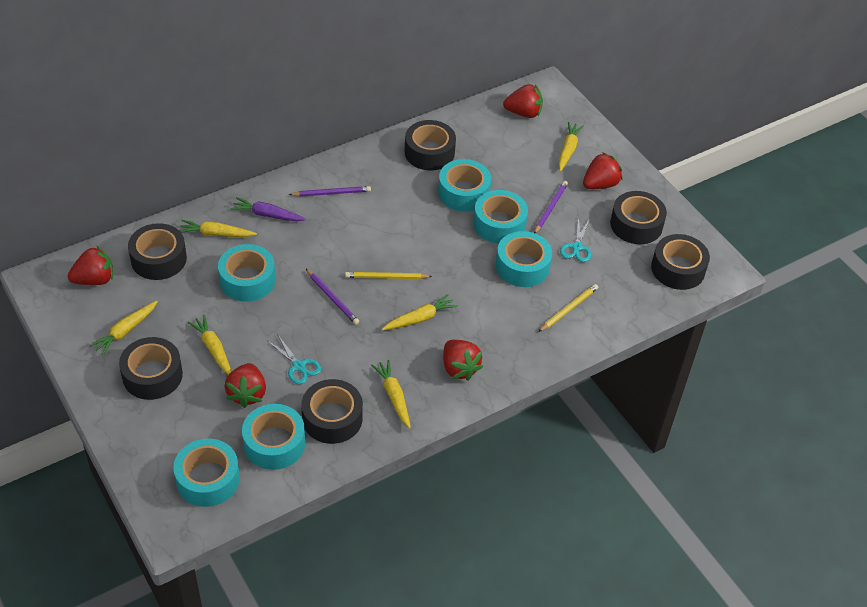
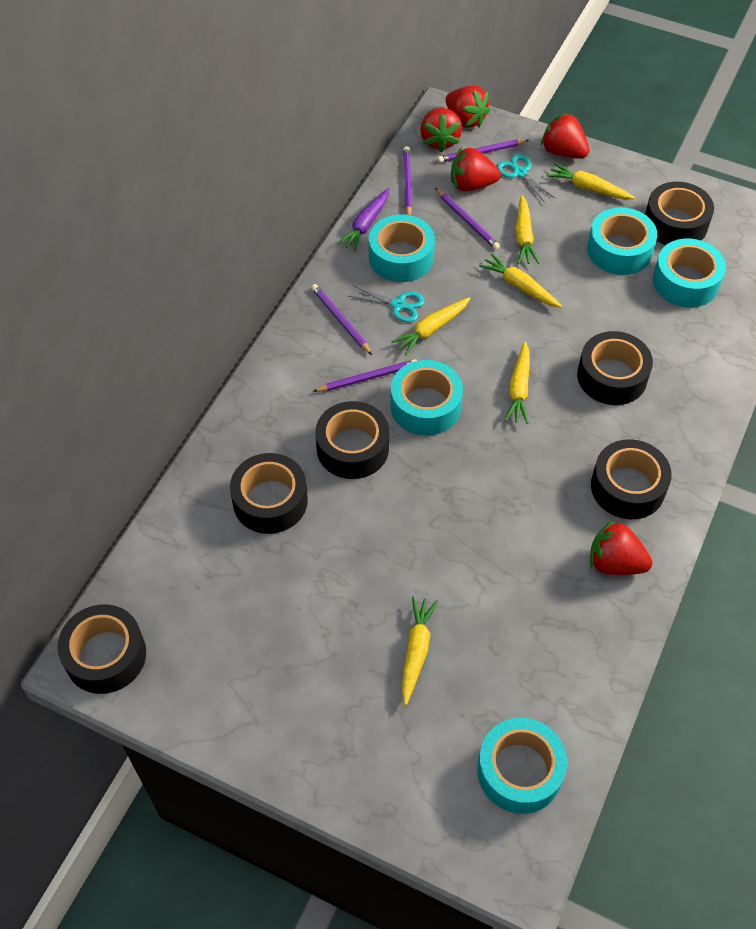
purple pencil: [289,186,371,197] [306,269,359,325] [534,181,568,233] = 3 -> [311,284,372,355] [313,359,417,392] [403,146,412,215] [435,188,500,250] [438,139,529,163] = 5
turquoise tape: [173,439,240,507] [218,244,276,302] [242,404,305,470] [438,159,491,212] [473,190,528,244] [496,231,552,287] = 6 -> [369,214,435,282] [390,360,463,436] [477,718,567,814] [587,207,657,275] [653,239,726,307] = 5
yellow pencil: [345,272,432,279] [539,284,598,332] = 2 -> none = 0

